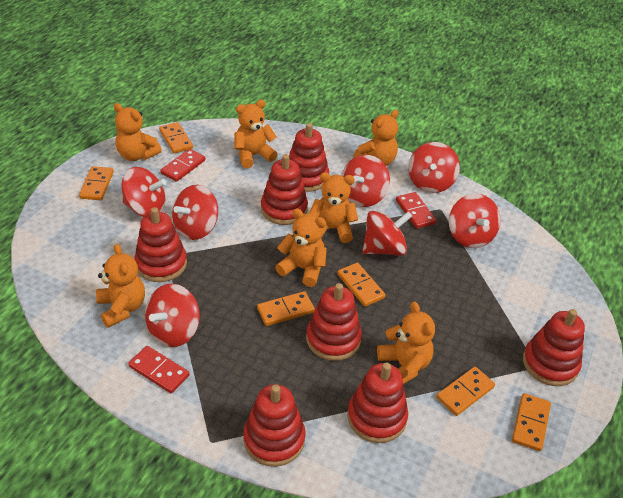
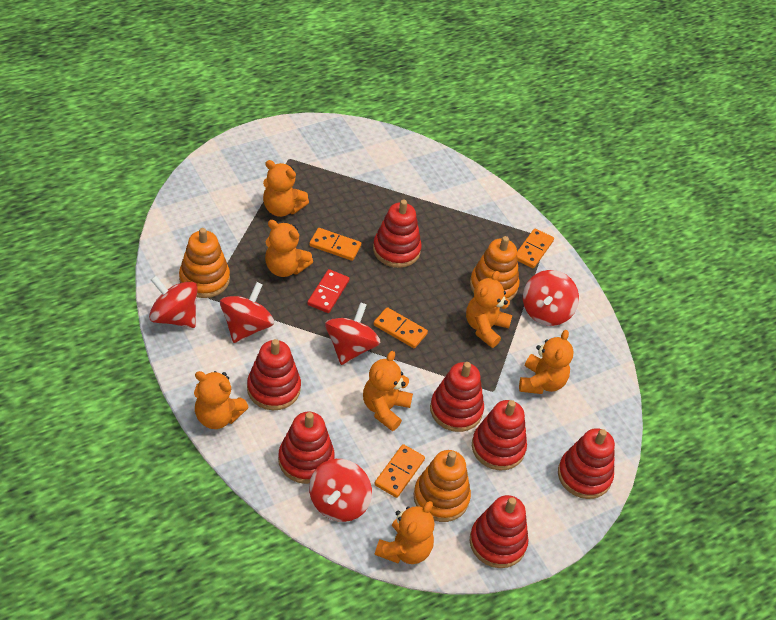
orange domino: [79,166,114,200] [159,122,193,153] [257,291,315,326] [337,263,385,307] [436,367,495,416] [512,393,551,451] = 6 -> [309,228,361,261] [374,307,428,348] [374,444,425,498] [517,228,554,268] = 4
orange stacking toy: none = 0 -> [179,228,230,298] [414,450,471,522] [470,236,520,301] = 3
red domino: [128,346,190,393] [160,149,205,182] [396,192,437,229] = 3 -> [307,269,350,313] = 1
red spinning top: [122,167,166,217] [145,284,200,347] [172,185,218,240] [341,155,390,207] [362,211,412,256] [408,142,460,193] [449,194,501,248] = 7 -> [149,276,198,328] [220,282,274,343] [309,459,372,522] [325,302,381,365] [523,270,579,326] = 5

